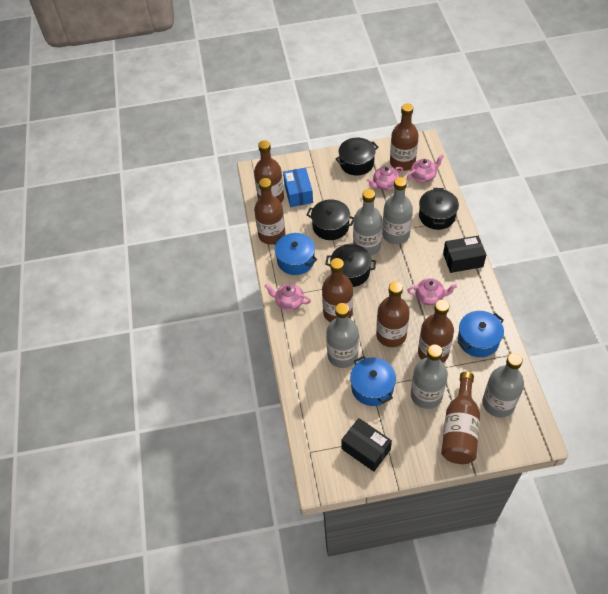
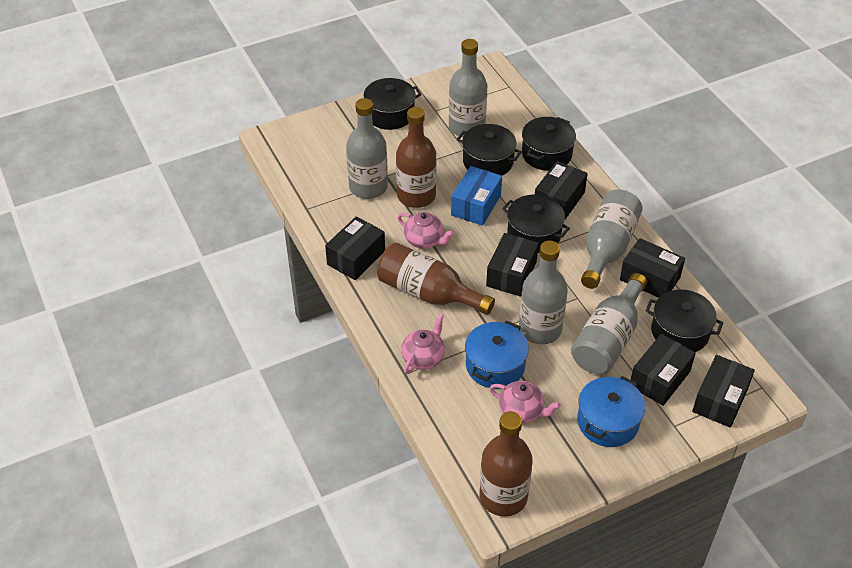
black box: [341,418,392,472] [443,236,486,273] = 2 -> [325,216,385,280] [486,233,539,297] [535,161,588,219] [620,238,685,298] [631,334,696,406] [692,355,755,428] = 6
black pot: [307,199,354,240] [325,244,376,287] [335,138,378,176] [419,188,459,230] = 4 -> [363,78,422,130] [457,124,522,176] [502,194,570,253] [522,117,576,171] [646,289,723,352] = 5
blue pot: [273,233,317,275] [350,356,396,406] [458,311,504,357] = 3 -> [465,321,529,389] [577,376,645,447] = 2
brown bottle: [254,140,284,202] [254,178,286,245] [322,258,353,322] [376,282,410,347] [390,103,419,171] [418,300,454,363] [441,372,480,464] = 7 -> [377,243,495,315] [396,107,437,208] [479,411,533,517] = 3
pink teapot: [264,284,311,311] [367,166,403,190] [407,155,444,183] [407,278,457,305] = 4 -> [398,212,454,248] [401,314,445,374] [489,381,561,423] = 3

